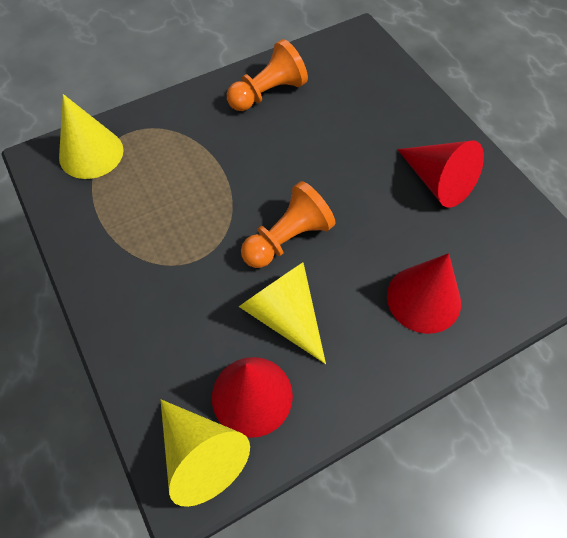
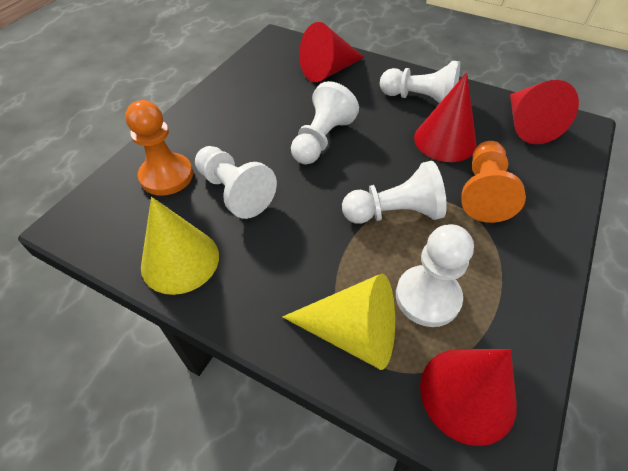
red cone: [212,357,293,438] [387,253,461,334] [397,140,484,208] = 3 -> [299,22,365,82] [414,72,477,162] [420,349,517,446] [510,80,579,144] = 4
white pawn: none = 0 -> [195,146,277,219] [291,81,359,164] [342,161,447,224] [380,61,460,104] [396,224,474,327] = 5
yellow cone: [59,94,123,179] [161,400,250,507] [239,263,326,364] = 3 -> [141,197,219,295] [283,274,395,370] = 2

